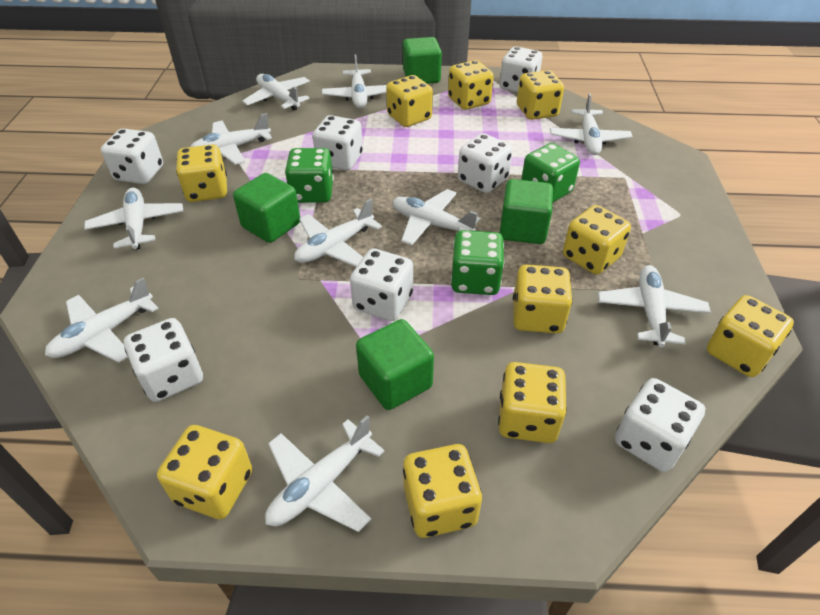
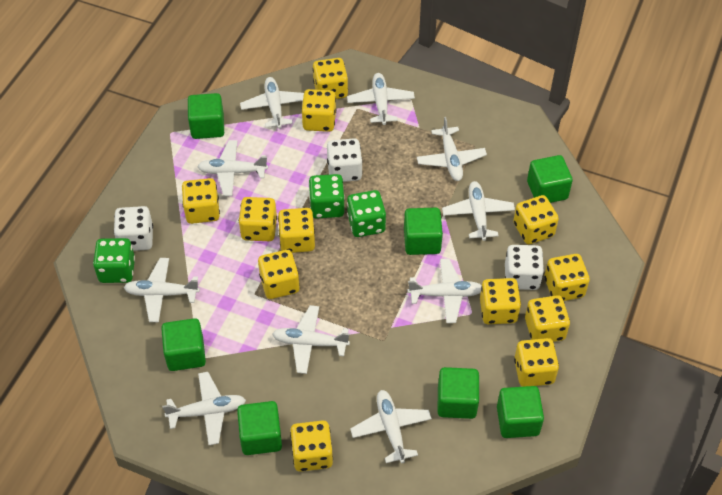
green cube: [233,173,300,243] [356,319,434,410] [403,37,442,84] [500,179,553,244] = 4 -> [161,318,206,371] [188,93,224,139] [237,401,282,455] [404,208,443,255] [437,367,479,419] [497,386,544,438] [527,155,573,203] = 7
white dice: [101,128,163,184] [124,318,203,402] [313,115,363,171] [350,248,413,321] [458,133,513,193] [500,46,542,93] [615,378,705,472] = 7 -> [114,206,153,251] [327,138,363,182] [505,245,544,290] = 3
yellow dice: [157,425,252,519] [176,144,227,202] [386,75,433,127] [403,444,482,538] [448,60,494,110] [498,362,567,443] [513,264,573,334] [517,70,564,120] [563,205,631,275] [707,295,794,377] = 10 -> [182,178,220,224] [239,197,277,241] [258,250,300,299] [278,208,315,253] [290,420,333,472] [301,89,336,132] [313,58,348,99] [480,278,521,324] [513,195,559,244] [514,338,559,387] [525,295,570,342] [544,254,590,301] = 12

